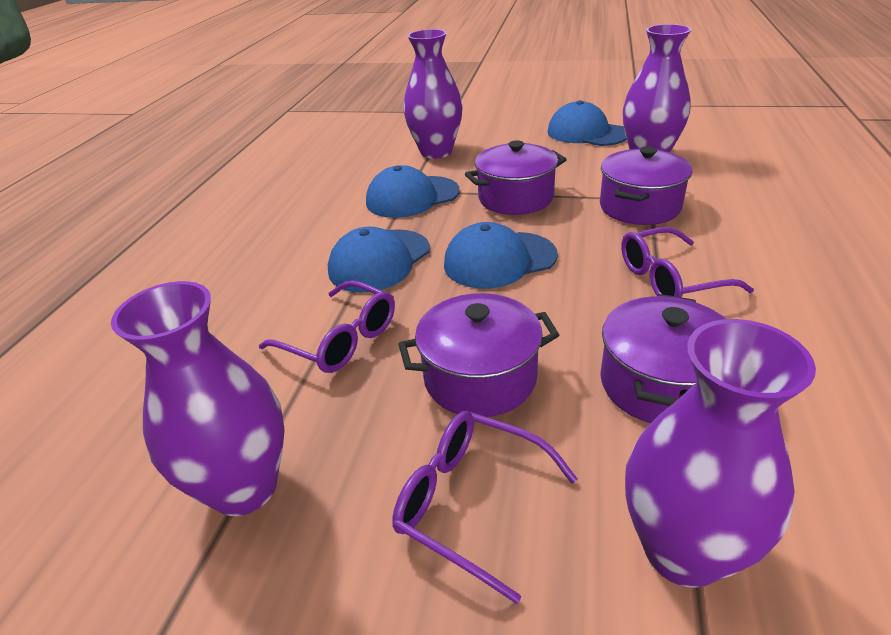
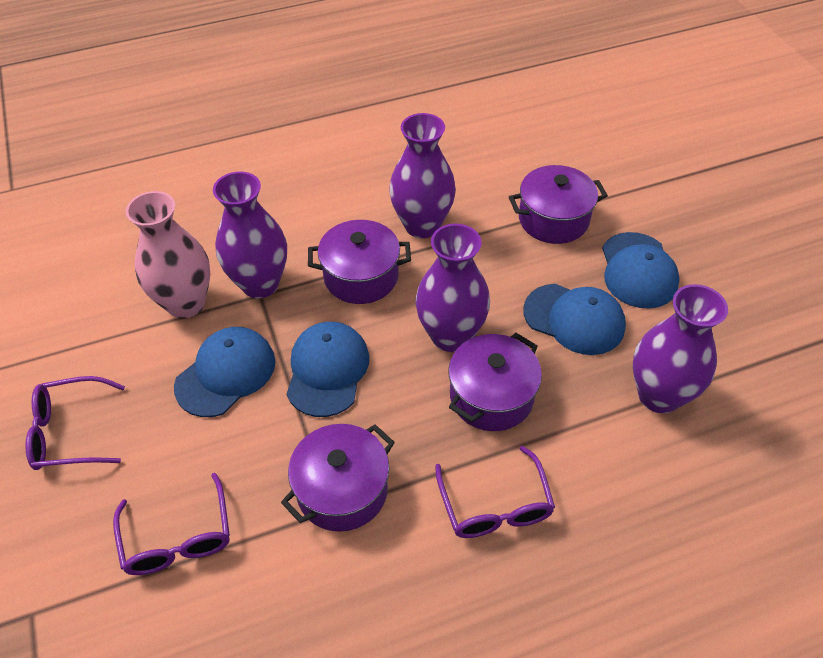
pink vase: none = 0 -> [126,191,210,318] = 1

